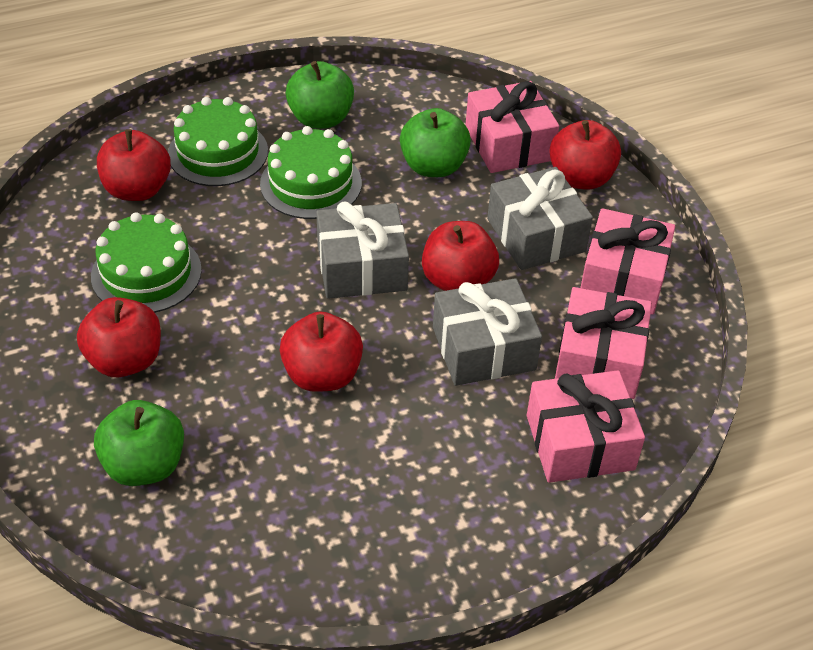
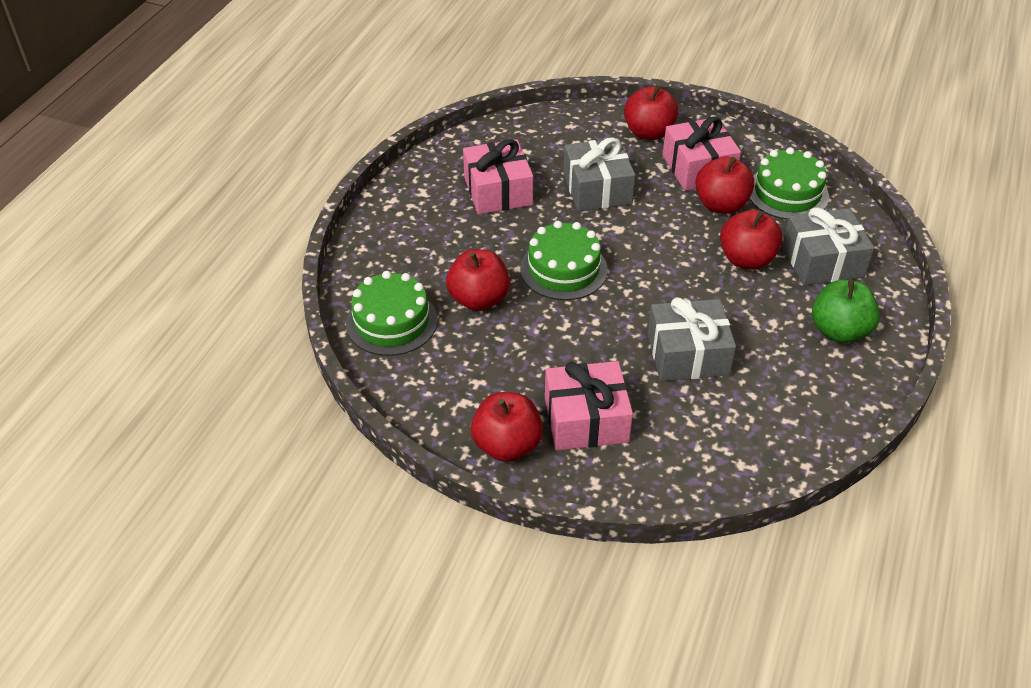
green apple: [94,400,184,486] [286,61,354,129] [400,108,471,177] = 3 -> [812,280,880,343] = 1
pink gift: [465,81,559,173] [527,370,645,483] [555,287,652,399] [580,208,675,315] = 4 -> [463,139,533,214] [545,361,633,450] [662,117,741,191] = 3

